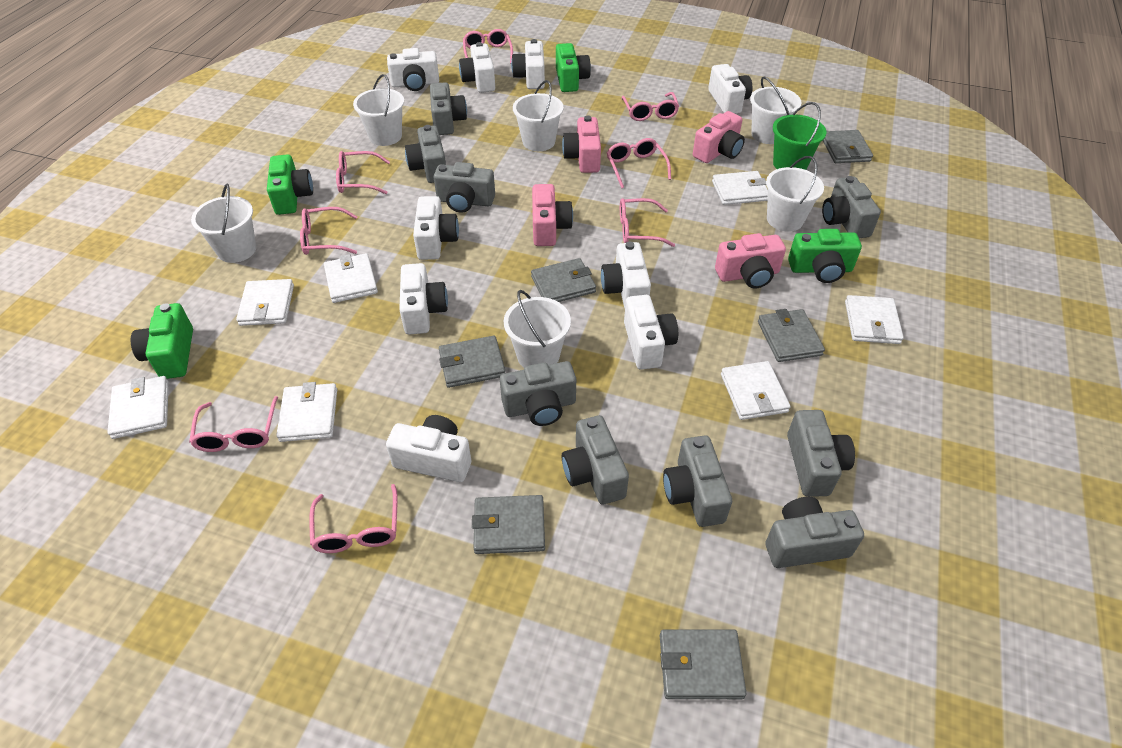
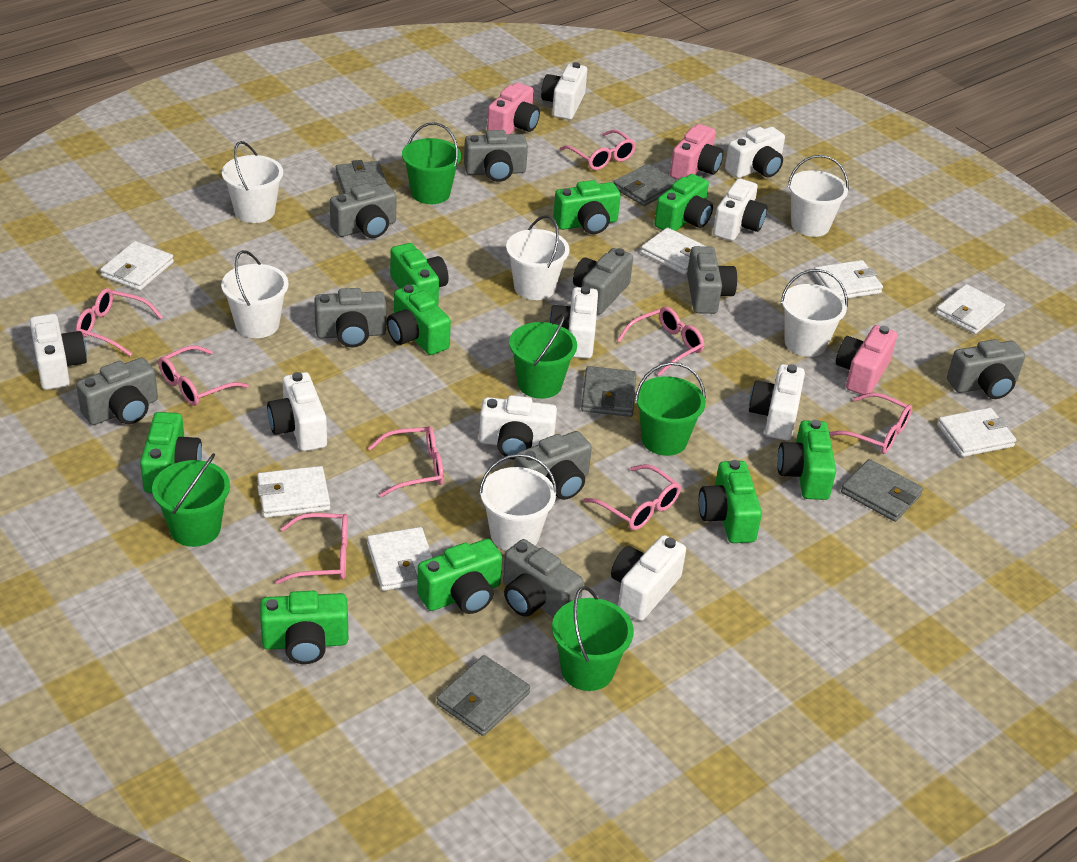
green bucket: [773,102,826,170] = 1 -> [152,453,230,547] [402,122,461,204] [509,313,577,399] [552,586,634,691] [635,362,706,456] = 5
green camera: [131,303,193,379] [267,154,313,215] [556,43,591,92] [788,229,862,283] = 4 -> [140,412,202,493] [260,591,348,664] [387,284,451,355] [390,243,449,306] [417,539,502,614] [553,180,621,234] [654,174,713,231] [699,460,762,543] [777,420,836,500] = 9
grey wallet: [439,336,505,388] [472,495,545,554] [531,258,596,302] [660,630,747,699] [758,309,825,362] [823,130,873,163] = 6 -> [336,160,387,194] [437,655,530,736] [581,366,636,417] [613,164,677,206] [841,459,923,522] = 5
pink camera: [532,184,573,246] [562,115,601,173] [693,111,745,163] [715,233,786,289] = 4 -> [487,83,540,134] [670,124,723,180] [836,325,897,395] = 3

